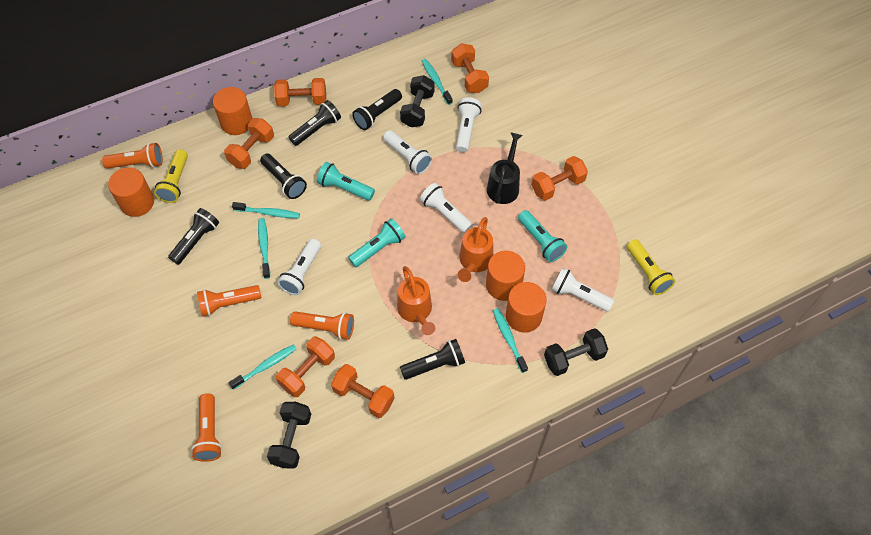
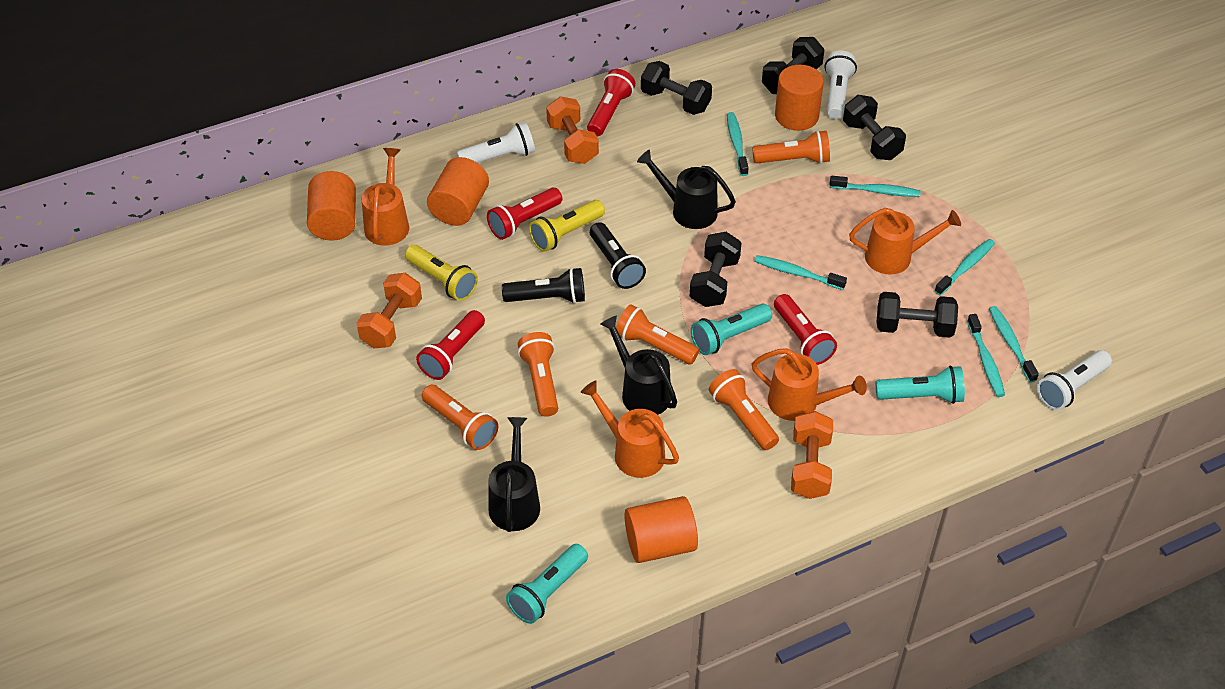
black dumbbell: [267,402,311,469] [400,75,435,127] [544,328,608,376] = 3 -> [641,61,712,115] [690,232,742,307] [762,37,824,94] [843,95,906,160] [876,292,958,338] = 5
black flashlight: [168,208,219,265] [260,153,307,199] [289,100,341,146] [352,89,402,130] [400,339,465,380] = 5 -> [502,267,585,304] [590,222,646,289] = 2
black watering can: [487,132,523,204] = 1 -> [489,417,540,532] [600,315,677,415] [637,150,736,229] = 3
orange dumbbell: [224,118,274,169] [274,78,326,106] [276,336,335,397] [331,364,394,418] [451,43,489,93] [531,156,588,201] = 6 -> [357,273,422,348] [546,96,599,164] [791,411,833,499] = 3
orange flashlight: [102,143,163,169] [191,393,222,462] [197,285,261,316] [290,311,354,340] = 4 -> [422,385,498,450] [518,332,558,417] [616,305,699,364] [709,369,779,450] [752,130,830,164] = 5
orange watering can: [397,266,435,335] [458,217,493,282] = 2 -> [362,148,409,246] [580,380,679,478] [752,348,867,421] [849,208,961,275] = 4
red flashlight: none = 0 -> [416,310,485,380] [487,187,562,240] [587,69,636,136] [774,294,837,365] = 4
turquoise toothbrush: [228,344,296,390] [232,202,300,218] [258,218,270,279] [422,59,453,105] [493,308,528,373] = 5 -> [727,112,749,176] [754,255,847,290] [830,176,921,197] [935,239,995,296] [967,314,1005,397] [989,306,1039,383] = 6
white flashlight: [278,239,321,295] [383,130,432,174] [420,183,473,233] [456,97,481,153] [551,268,614,312] = 5 -> [457,122,535,163] [824,51,857,119] [1037,350,1112,410] = 3

